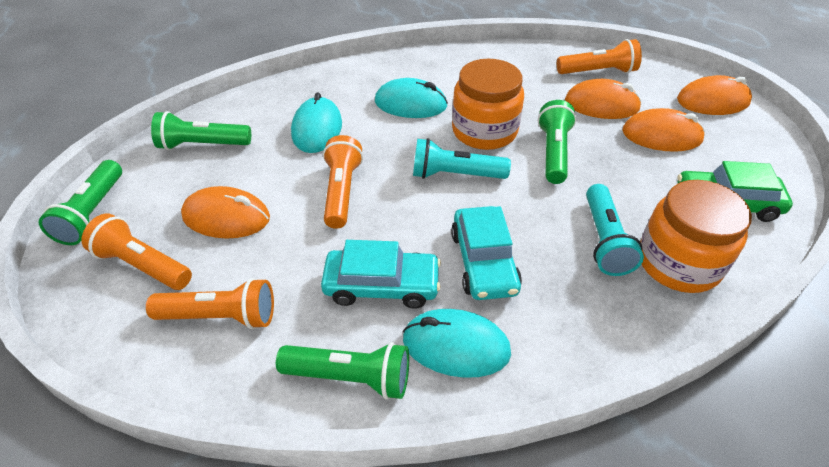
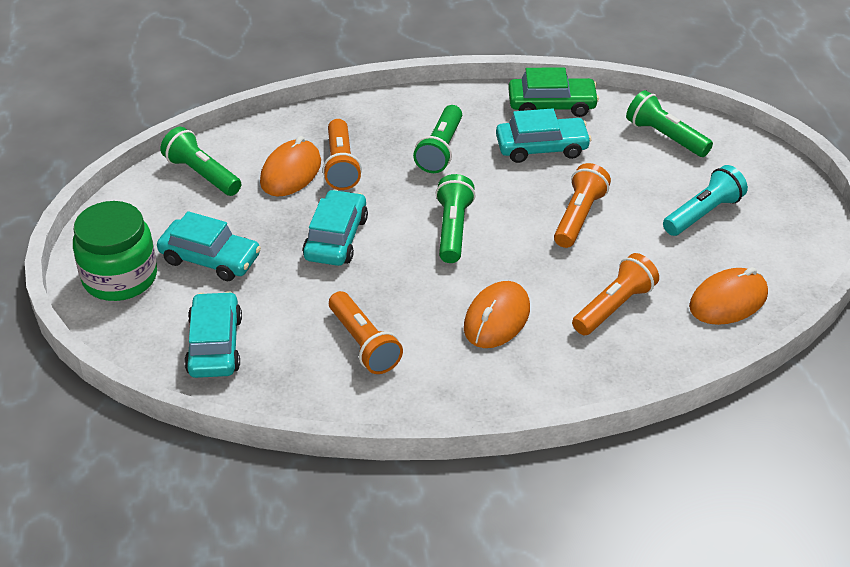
green jar: none = 0 -> [73,201,157,301] = 1
orange jar: [452,59,524,150] [640,180,752,293] = 2 -> none = 0
orange mouse: [181,186,270,239] [565,79,642,119] [622,108,705,152] [677,75,752,115] = 4 -> [260,136,321,197] [464,281,530,348] [689,267,768,325] = 3
turquoise car: [321,240,441,309] [451,206,522,300] = 2 -> [157,211,261,281] [184,291,242,378] [303,190,368,266] [496,108,591,163] = 4
turquoise flashlight: [413,138,511,179] [586,184,644,276] = 2 -> [663,165,748,236] = 1
turquoise mouse: [291,92,342,153] [375,78,448,118] [403,309,511,378] = 3 -> none = 0

